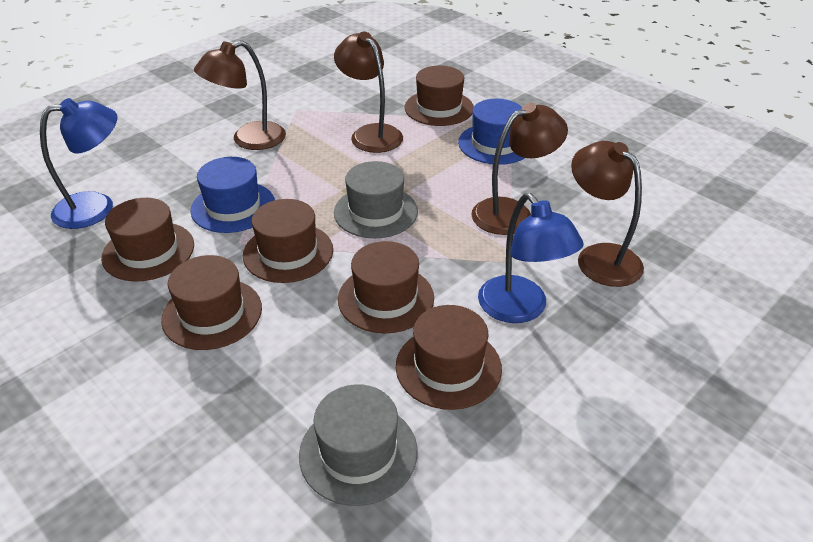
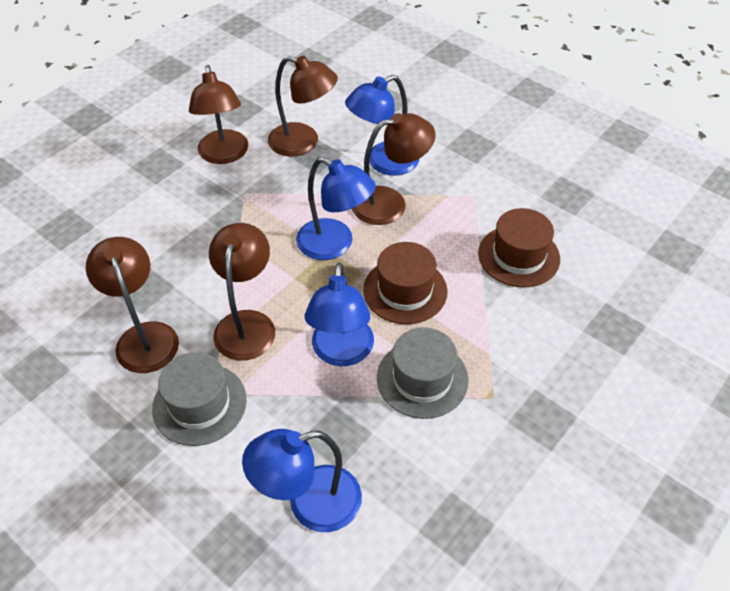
blue hat: [190,157,275,233] [458,99,525,165] = 2 -> none = 0
blue lamp: [40,98,117,229] [478,193,584,323] = 2 -> [242,429,362,532] [296,157,376,260] [305,262,374,366] [345,75,419,176] = 4
brown hat: [101,198,194,282] [161,255,262,350] [243,199,333,283] [338,241,434,334] [396,305,502,410] [405,66,474,126] = 6 -> [363,242,448,324] [478,208,560,287] = 2
brown lamp: [194,40,286,150] [334,31,403,153] [472,103,568,235] [571,141,644,287] = 4 -> [86,237,179,373] [189,65,248,164] [209,223,275,361] [268,56,338,156] [352,113,435,225] = 5

